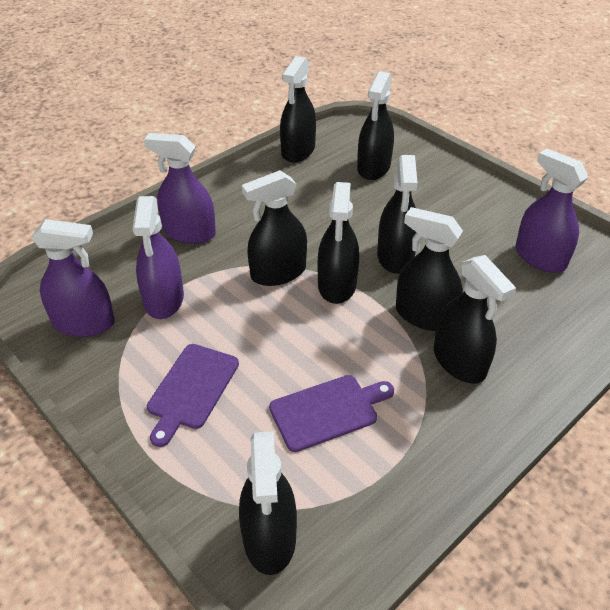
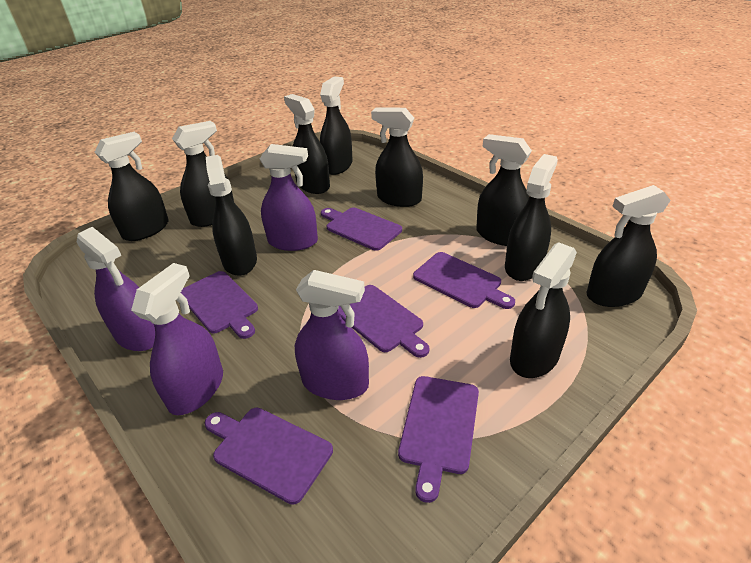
black spray bottle: [239,431,297,575] [242,170,307,286] [280,56,316,163] [318,182,359,304] [357,71,394,180] [377,155,418,274] [396,207,463,331] [434,255,516,384] = 8 -> [94,132,169,241] [172,121,234,227] [206,155,257,276] [284,94,330,194] [320,77,353,175] [371,108,423,207] [476,134,532,246] [505,154,558,281] [510,242,577,378] [586,185,671,307] = 10
purple cutting board: [147,344,239,447] [269,375,394,452] = 2 -> [181,271,258,339] [205,407,333,505] [321,207,402,251] [338,285,430,358] [398,376,479,503] [413,252,515,309] = 6

